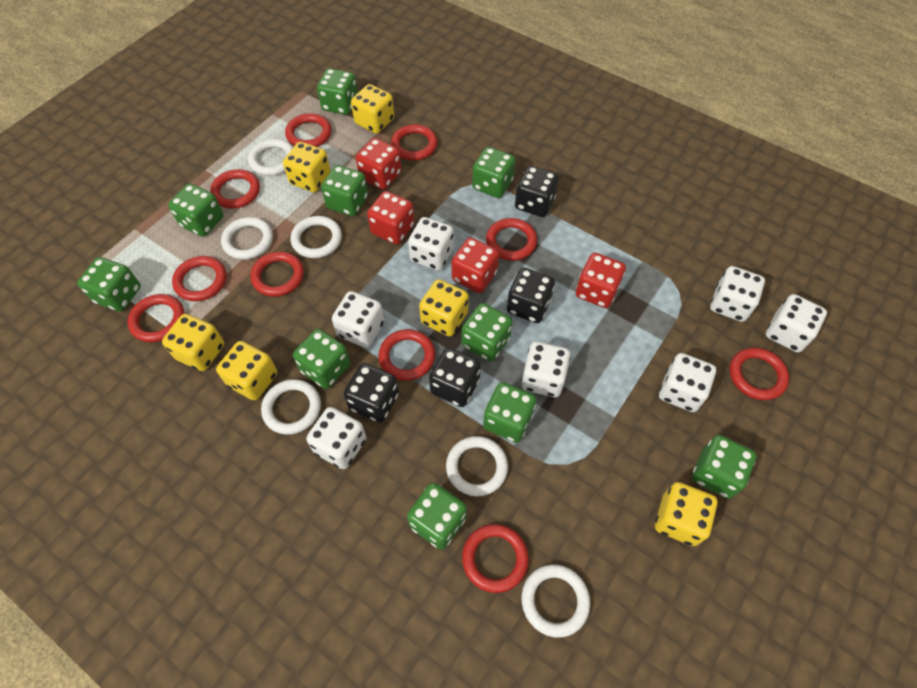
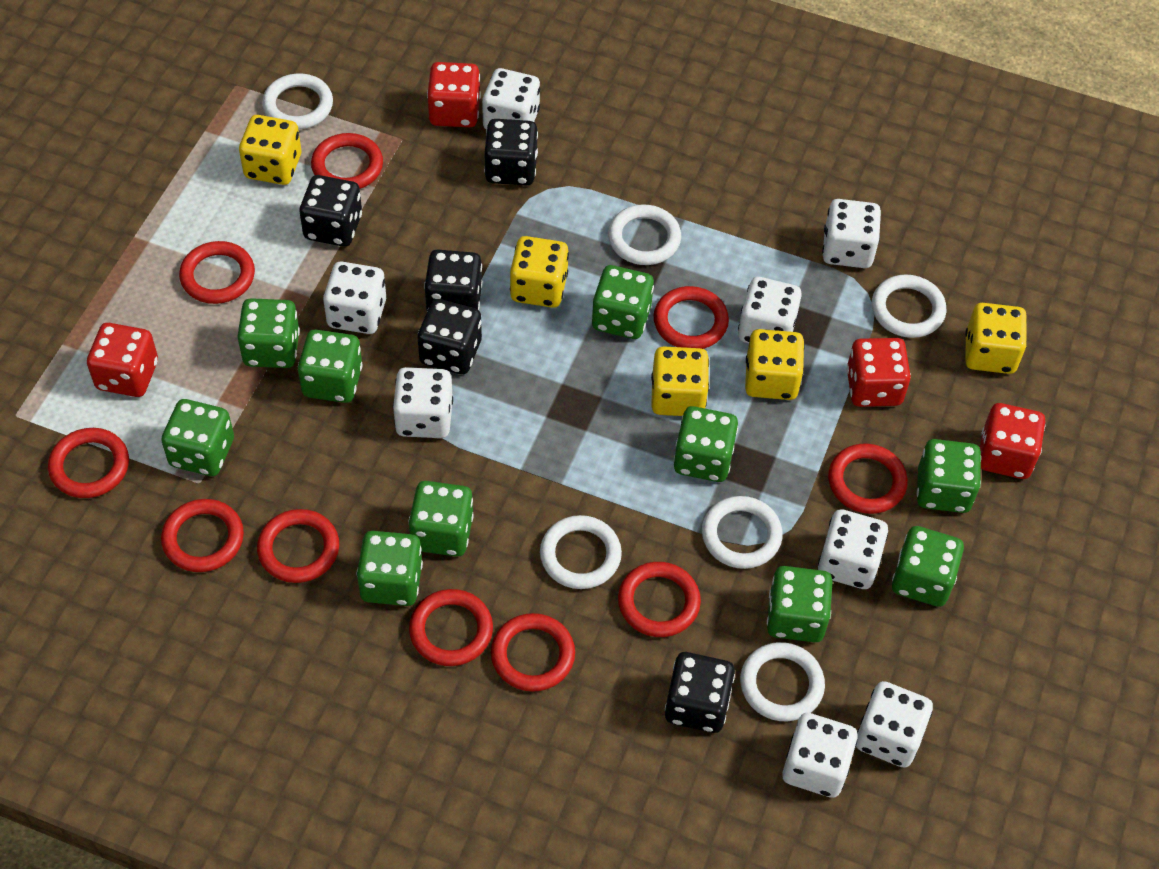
black dice: [344,363,399,423] [429,348,481,407] [507,268,555,323] [515,166,559,217] = 4 -> [299,175,362,247] [418,299,482,374] [424,250,483,310] [484,119,538,185] [665,652,735,733] = 5
white dice: [306,407,366,469] [332,291,384,348] [408,217,454,270] [521,341,570,397] [659,353,716,412] [710,266,765,322] [766,294,827,353] = 7 -> [323,262,386,334] [393,367,453,438] [482,68,540,129] [738,277,802,343] [782,713,858,798] [818,509,888,589] [822,199,881,268] [856,681,933,768] = 8
yellow dice: [162,314,224,371] [216,341,277,401] [283,142,331,192] [351,84,394,134] [419,279,469,336] [655,482,718,546] = 6 -> [239,115,301,185] [510,236,569,308] [651,346,709,416] [745,329,805,400] [965,303,1027,374] = 5

